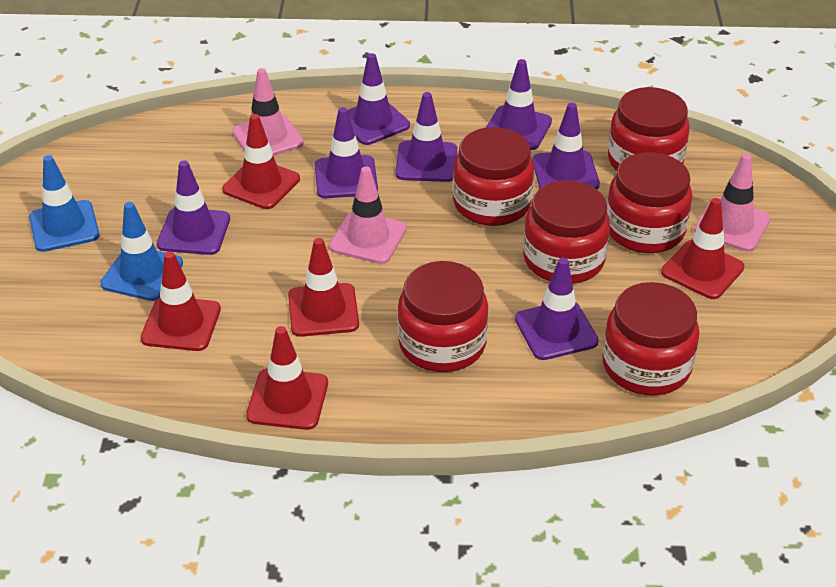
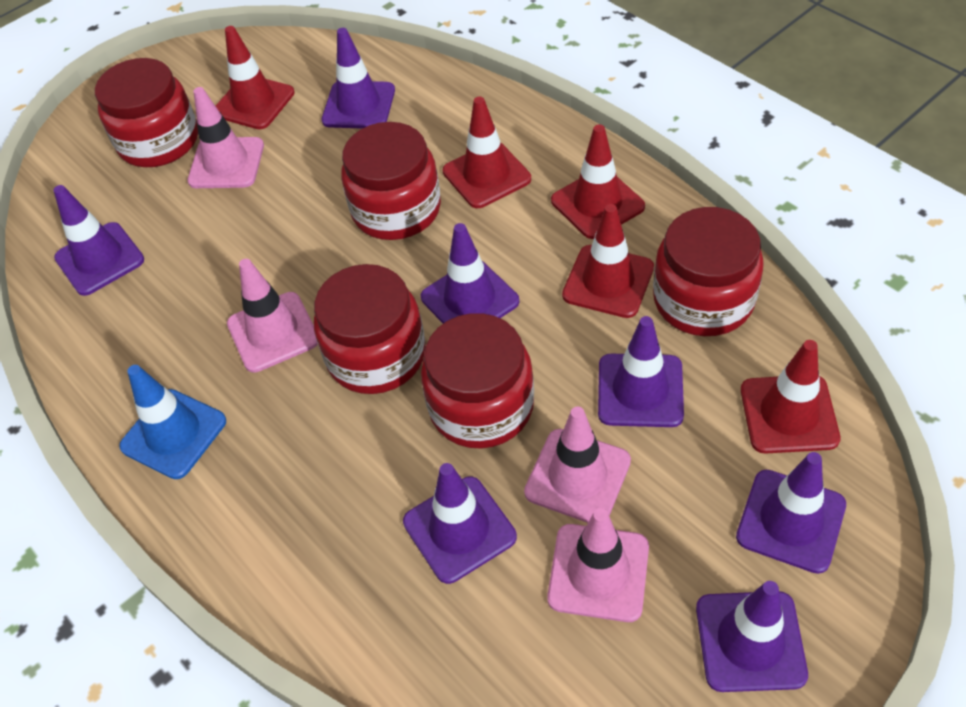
blue traffic cone: [29,155,100,252] [100,202,183,301] = 2 -> [119,365,226,479] = 1
pink traffic cone: [232,68,304,156] [329,167,407,264] [694,154,771,252] = 3 -> [187,87,264,188] [227,259,318,373] [524,407,631,523] [547,508,649,622] = 4
red jar: [398,261,488,372] [453,127,534,226] [523,181,610,284] [602,282,700,396] [607,152,692,253] [608,87,690,171] = 6 -> [95,58,198,167] [314,264,426,394] [341,122,441,240] [421,313,534,449] [653,207,764,336] = 5

